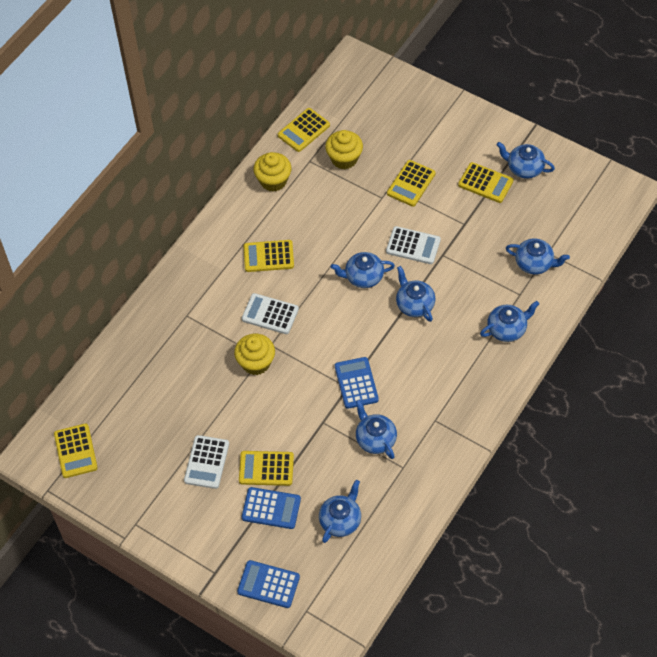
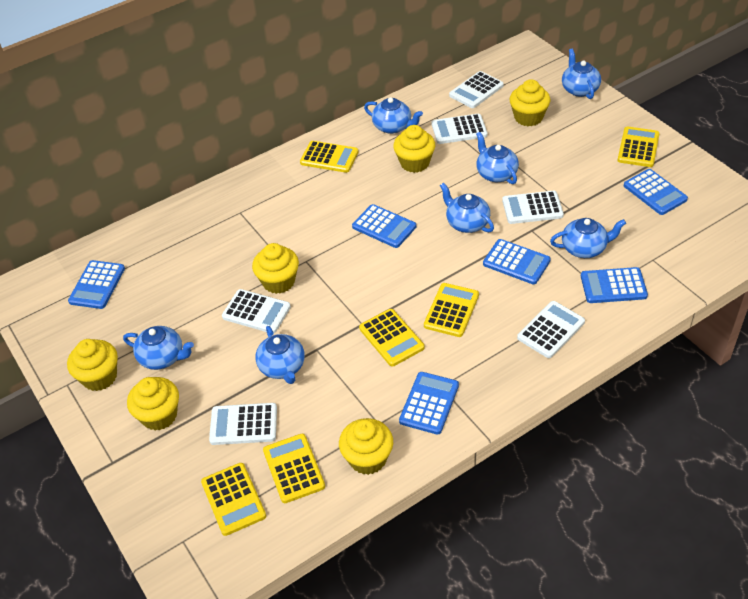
blue calculator: [237,560,300,608] [242,487,301,529] [335,357,379,409] = 3 -> [68,260,125,309] [352,204,416,248] [399,372,459,435] [483,239,551,284] [581,267,648,303] [624,169,688,215] = 6
white calculator: [184,435,229,489] [242,293,299,334] [386,226,441,264] = 3 -> [209,403,277,445] [222,289,291,333] [432,114,487,144] [449,71,504,108] [502,191,564,224] [517,301,585,358] = 6
yellow cupcake: [234,334,275,375] [254,152,291,192] [325,130,363,169] = 3 -> [67,339,118,391] [127,377,179,431] [252,243,299,294] [339,418,393,475] [393,125,435,173] [510,79,550,126] = 6

